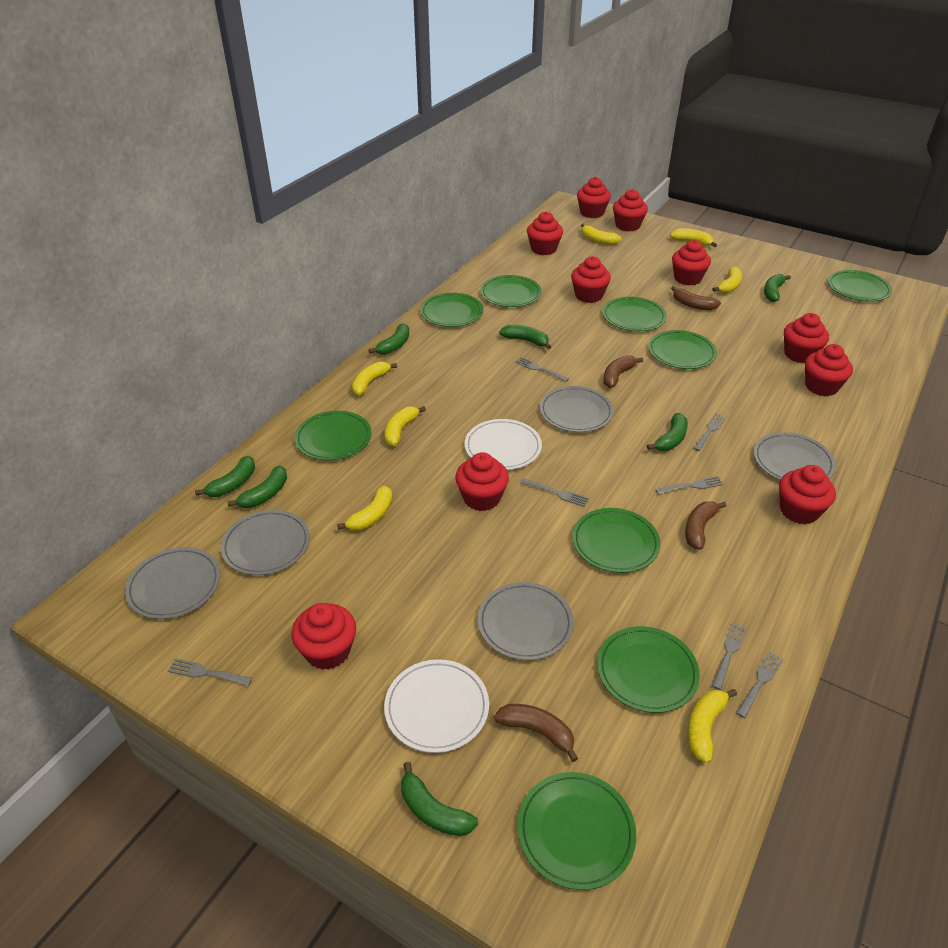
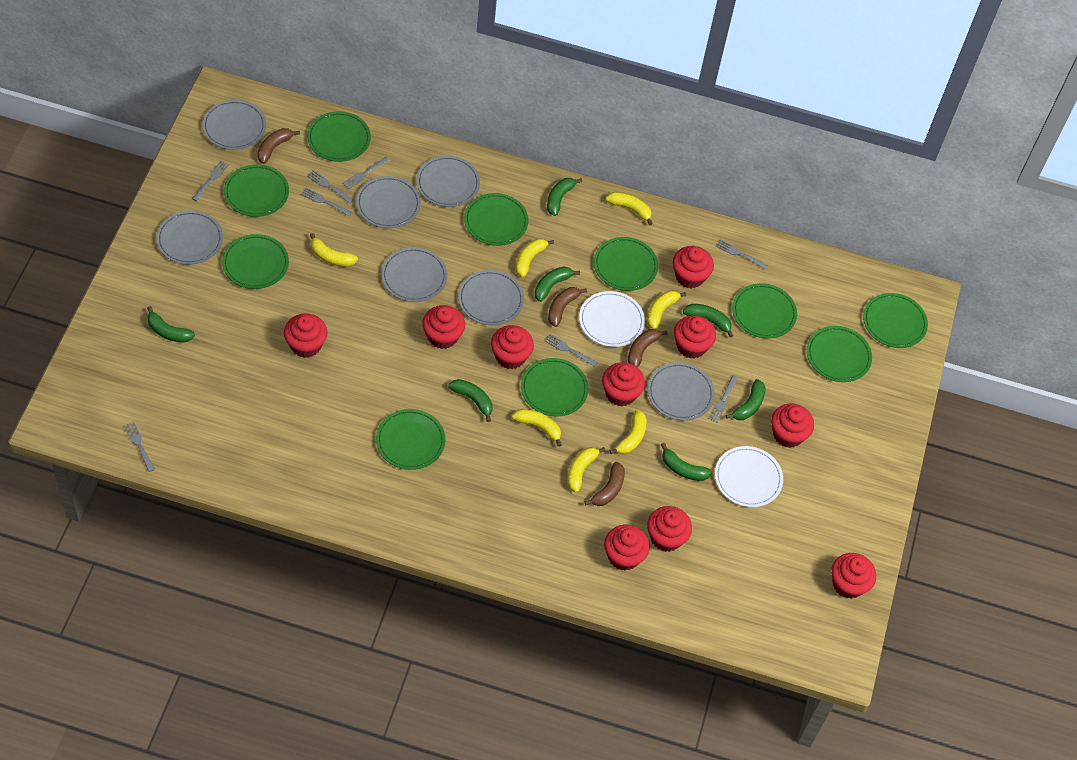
green plate: [295,411,372,460] [420,293,484,327] [480,275,542,307] [518,772,636,890] [572,508,661,573] [597,626,700,713] [602,297,667,331] [648,330,717,369] [828,270,892,302] = 9 -> [222,234,289,289] [224,164,289,217] [307,111,371,162] [376,409,446,470] [464,193,528,246] [521,358,588,417] [594,237,658,291] [732,283,797,339] [807,326,872,382] [863,293,928,348] = 10
grey fork: [168,658,252,686] [515,357,569,382] [520,478,589,507] [655,476,724,494] [693,413,726,451] [712,623,747,690] [736,652,784,718] = 7 -> [123,421,155,472] [192,160,229,201] [301,187,352,216] [307,170,353,204] [343,157,390,189] [545,334,598,367] [708,375,738,423] [716,239,768,269] = 8
grey plate: [125,547,220,619] [221,510,310,575] [478,582,574,660] [540,386,614,432] [754,432,836,480] = 5 -> [156,211,223,265] [202,100,266,150] [356,176,421,228] [381,247,447,302] [416,156,480,207] [458,270,524,325] [648,362,715,421] = 7

